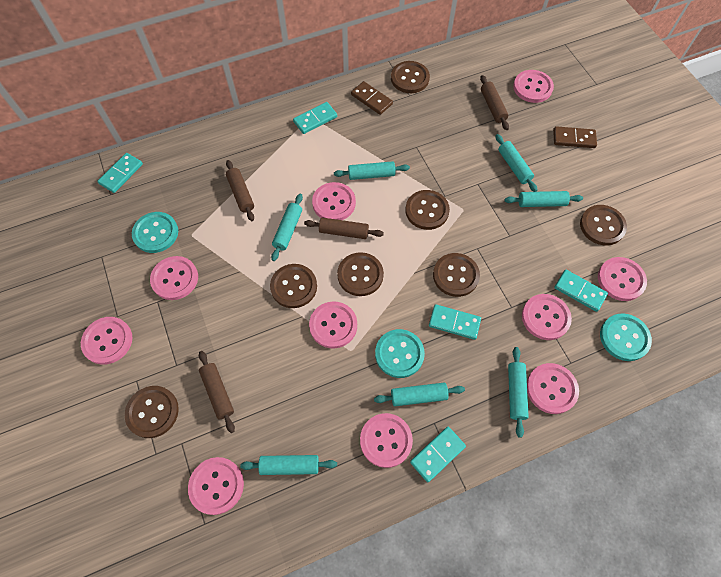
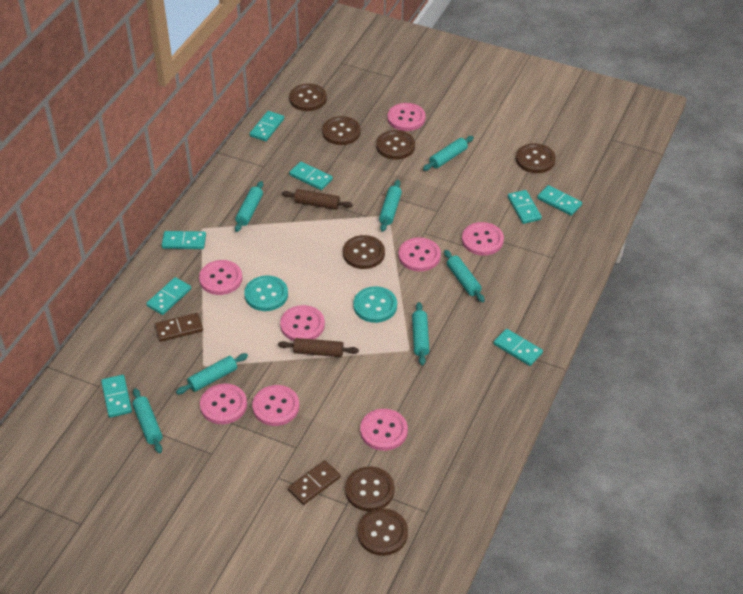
brown rolling pin: [199,351,235,433] [226,160,254,221] [304,218,384,239] [480,75,509,130] = 4 -> [278,338,359,357] [282,189,353,210] = 2
pink button: [81,317,132,365] [150,256,198,300] [188,457,244,515] [309,302,357,349] [312,182,356,220] [360,413,413,468] [513,70,554,103] [522,294,572,340] [527,363,579,414] [598,257,647,301] = 10 -> [199,260,243,295] [200,384,247,424] [252,385,299,426] [280,305,325,341] [360,409,408,451] [387,103,426,131] [398,237,441,272] [462,222,504,256] = 8
turquoise button: [132,212,178,253] [375,329,425,378] [600,313,652,361] = 3 -> [244,275,288,311] [353,286,397,323] = 2
turquoise domino: [97,153,143,193] [293,102,337,134] [410,427,466,482] [429,304,481,340] [554,270,608,312] = 5 -> [101,375,132,418] [146,277,191,315] [162,231,206,249] [250,111,284,141] [289,162,333,190] [494,329,543,366] [508,190,542,224] [537,185,582,216] = 8

